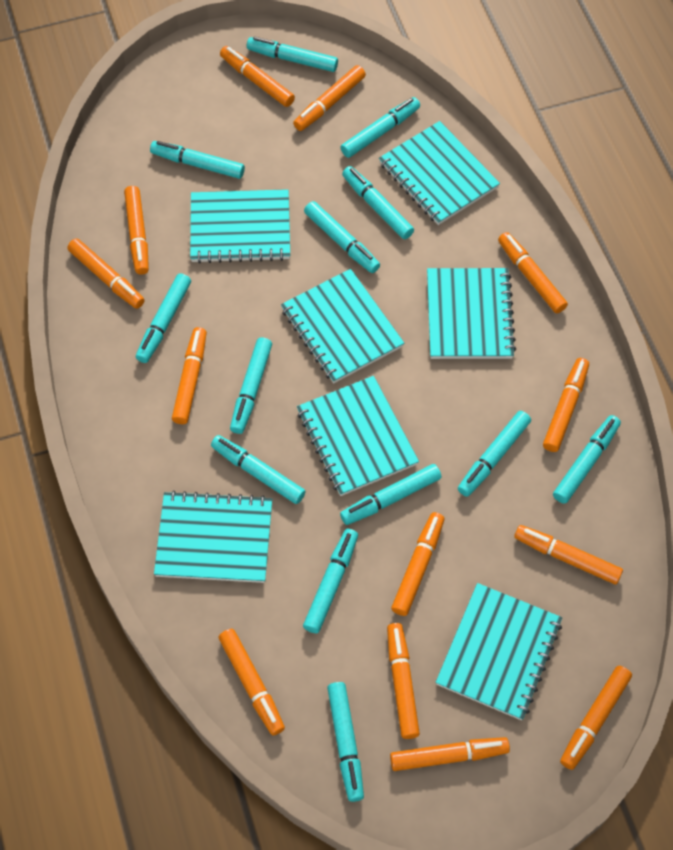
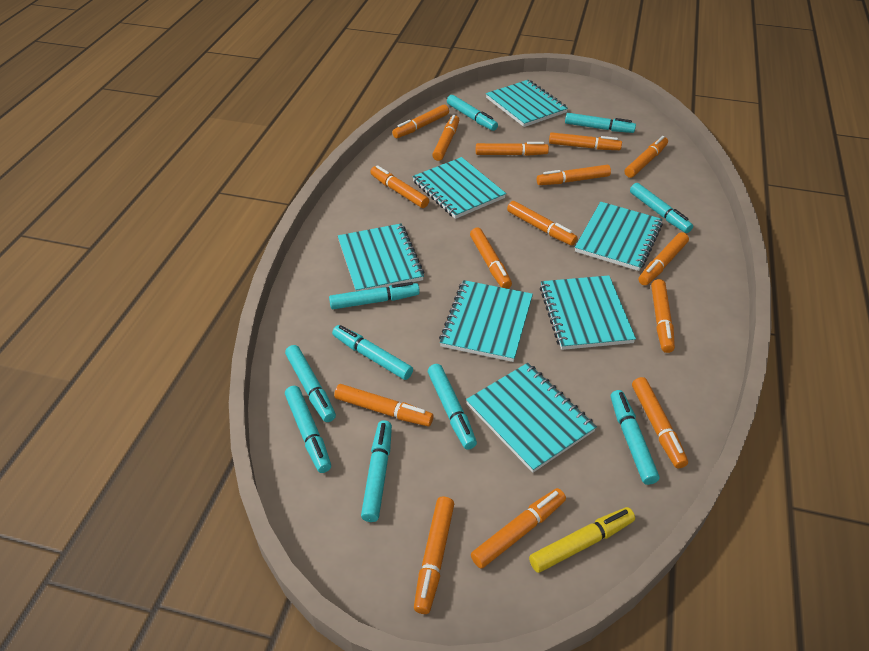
orange marker: [67,238,145,309] [124,186,149,275] [172,327,207,424] [219,629,285,735] [220,46,295,107] [293,65,366,131] [387,623,420,739] [390,737,510,771] [391,512,444,616] [498,232,568,313] [514,525,623,584] [543,358,589,452] [560,666,632,770] = 13 -> [334,384,433,426] [370,165,429,208] [392,105,449,138] [414,497,454,614] [432,115,459,161] [470,228,512,289] [471,488,566,569] [476,142,549,156] [507,201,578,246] [537,165,611,185] [549,132,622,150] [625,136,668,178] [632,377,688,468] [639,232,689,285] [651,279,675,353] = 15
turquoise marker: [136,273,191,363] [150,141,245,179] [211,435,306,504] [230,337,272,434] [247,37,338,72] [303,528,358,634] [304,201,380,273] [327,682,364,802] [340,464,441,525] [341,97,420,158] [342,166,414,239] [458,411,531,497] [553,415,621,504] = 13 -> [285,345,336,422] [285,386,331,473] [329,282,420,309] [332,325,413,380] [361,420,392,522] [428,364,477,449] [447,95,498,131] [565,113,636,133] [611,390,659,485] [630,183,693,233] = 10
yellow marker: none = 0 -> [529,507,635,573] = 1

